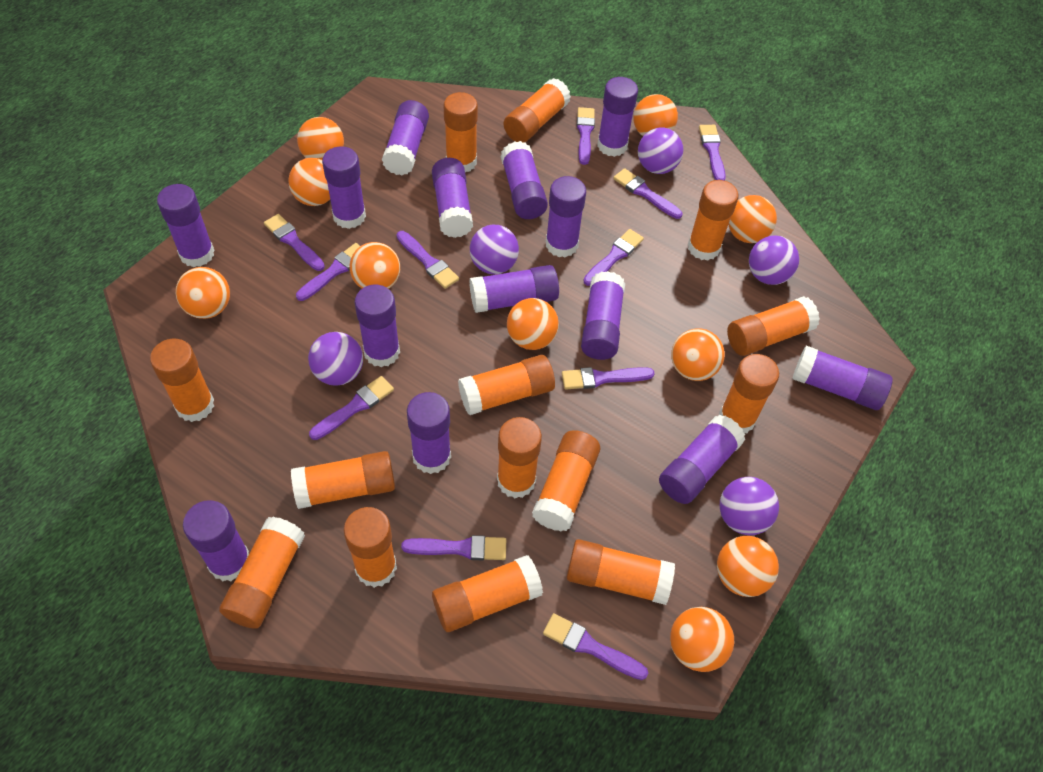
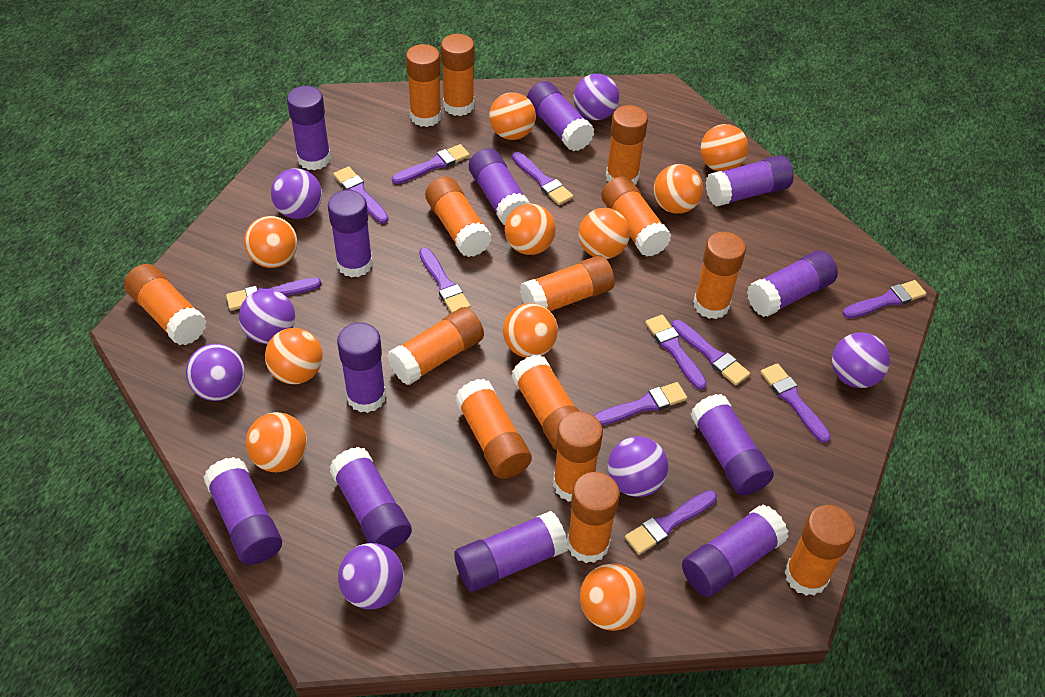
purple ball: [308,332,363,386] [470,224,519,274] [638,128,683,174] [720,477,779,535] [749,235,799,285] = 5 -> [186,344,245,401] [239,289,295,344] [271,168,322,219] [338,543,404,609] [574,74,619,120] [608,436,668,497] [832,332,890,388] = 7
purple glue stick: [157,184,214,267] [183,500,249,581] [322,147,366,229] [355,285,400,367] [382,100,429,176] [407,392,451,474] [432,158,473,238] [469,265,559,313] [500,141,548,219] [546,176,586,258] [581,271,625,360] [597,77,638,157] [659,415,745,504] [792,346,893,410] = 14 -> [203,457,282,565] [287,86,331,171] [328,190,373,278] [329,447,412,550] [337,322,386,413] [454,511,568,592] [469,148,530,225] [527,81,594,151] [682,504,788,597] [690,394,774,495] [706,155,794,207] [747,250,838,317] = 12

